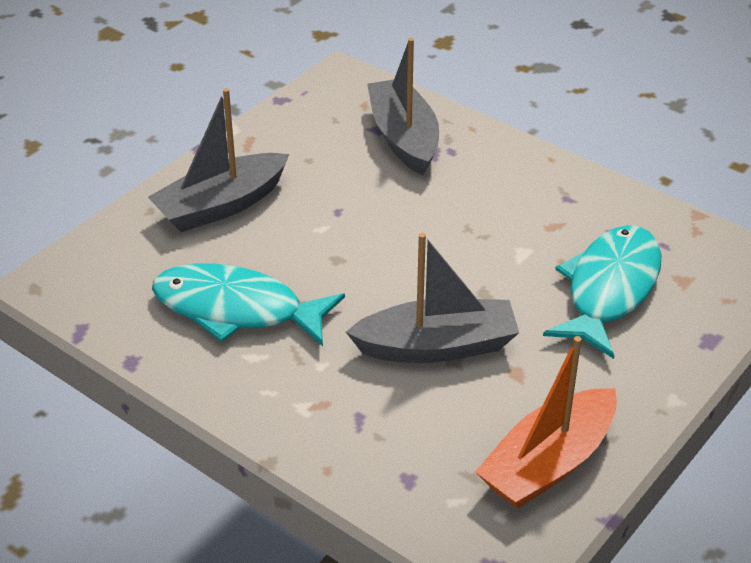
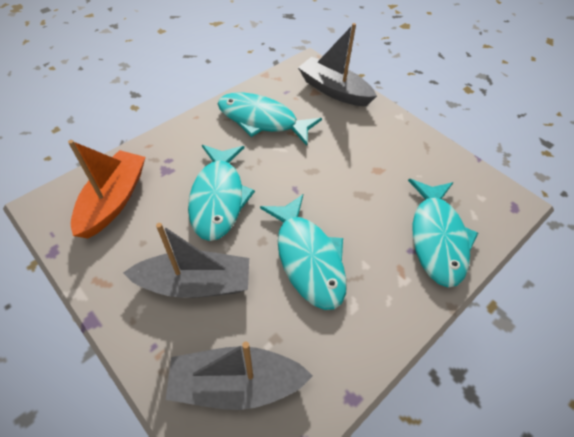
turquoise fish: [152,263,345,346] [543,225,661,359] = 2 -> [188,145,255,241] [218,92,322,146] [260,194,347,310] [408,179,478,288] = 4

